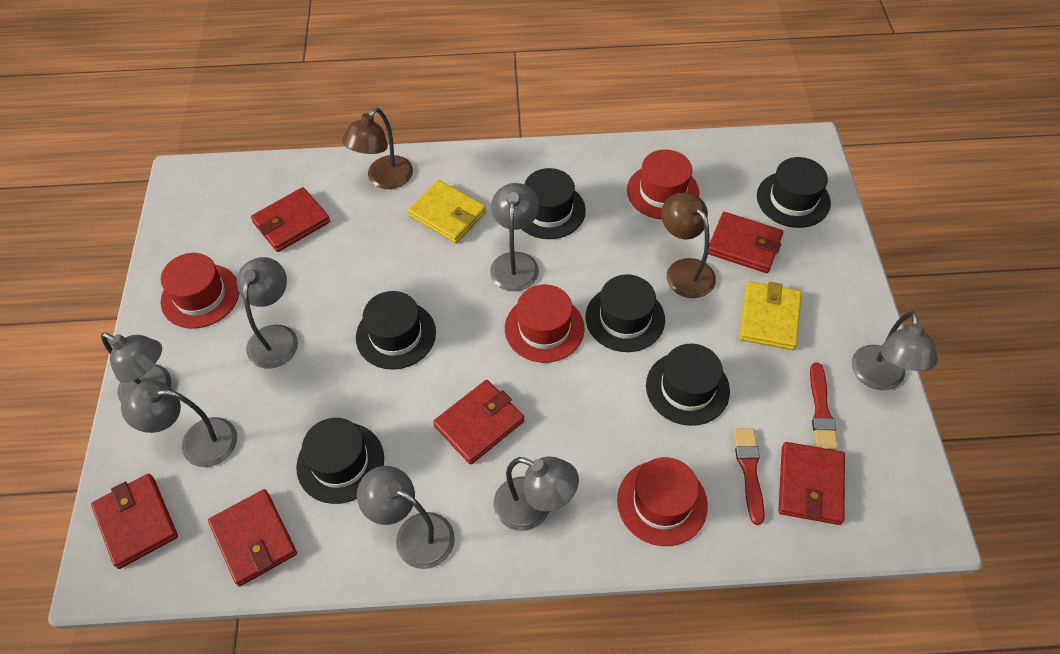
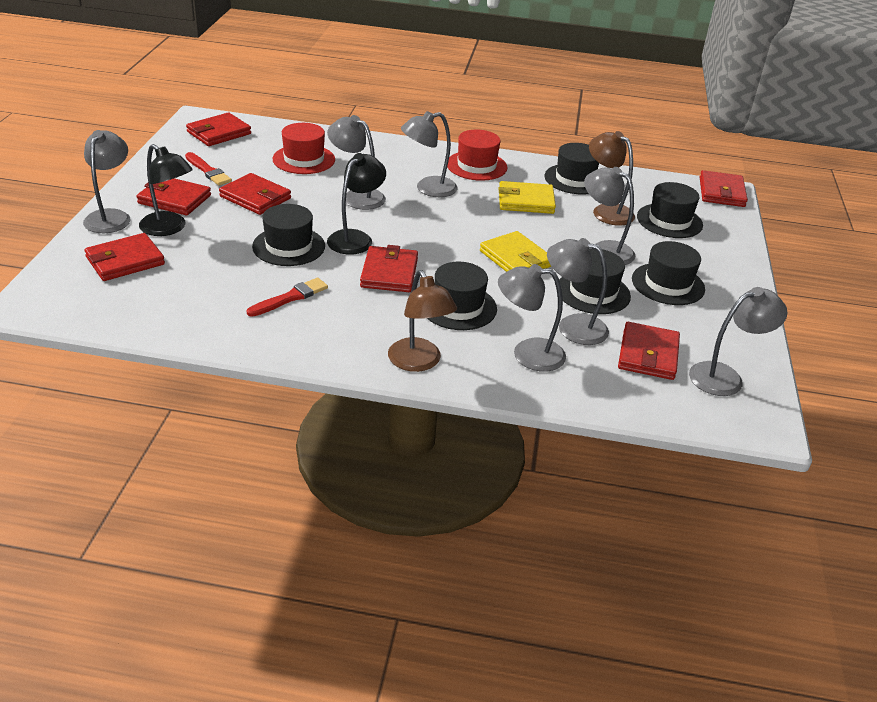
black lamp: none = 0 -> [139,144,193,236] [327,153,386,254] = 2
red hat: [161,253,239,329] [505,285,585,363] [617,457,708,546] [627,150,699,219] = 4 -> [272,123,335,174] [447,129,508,181] = 2
red wallet: [91,474,178,569] [208,489,297,586] [251,187,330,252] [433,380,524,465] [708,212,783,273] [778,442,845,525] = 6 -> [85,233,165,281] [136,178,211,215] [186,113,251,146] [219,173,291,215] [360,245,418,292] [618,322,680,380] [700,170,748,207] = 7

